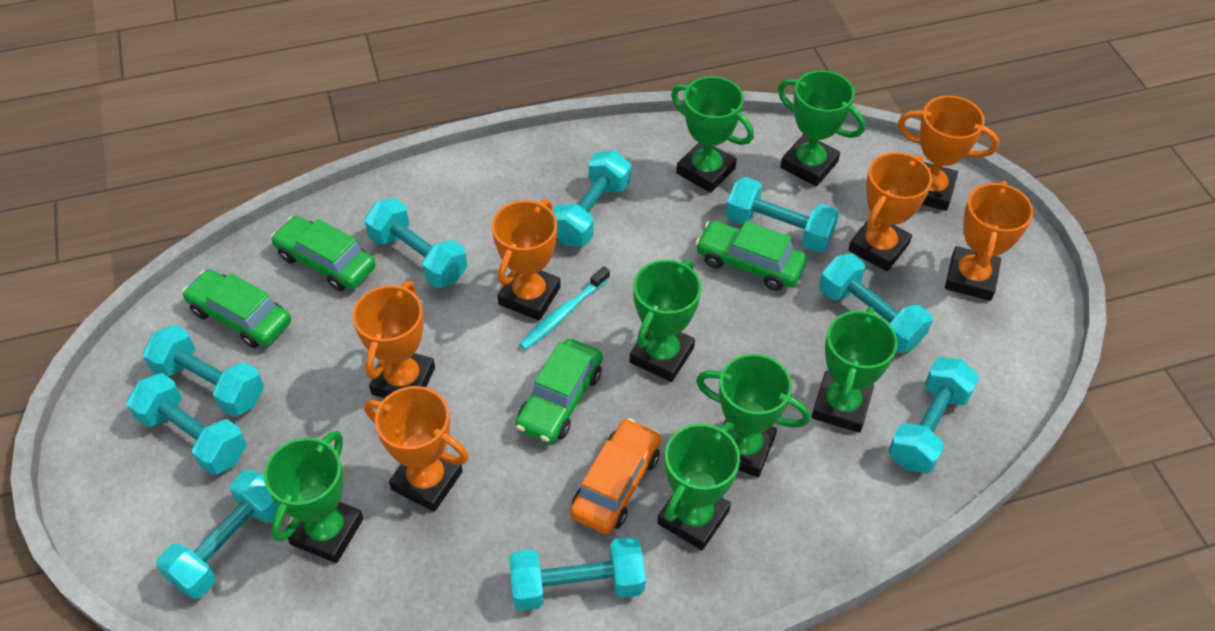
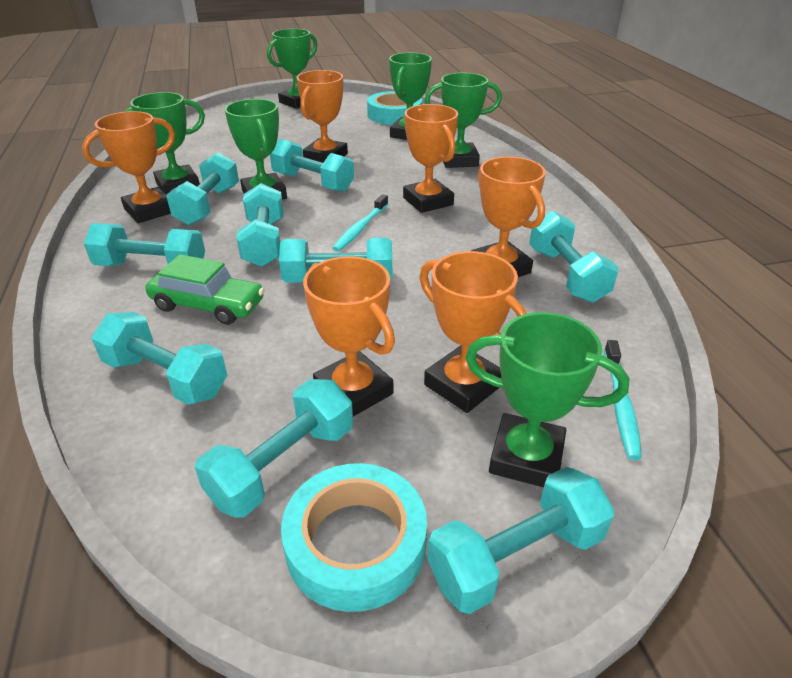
green car: [182,269,291,348] [271,216,376,291] [516,339,603,444] [695,220,807,291] = 4 -> [145,254,264,325] = 1
green trophy: [264,431,363,563] [630,259,702,382] [657,422,740,550] [671,76,754,193] [696,354,810,477] [778,70,865,186] [811,307,898,433] = 7 -> [123,92,205,195] [224,99,287,200] [267,29,317,109] [389,53,432,140] [424,73,502,168] [465,312,629,487] = 6
orange car: [570,418,661,534] = 1 -> none = 0
turquoise tape: none = 0 -> [281,463,427,612] [367,91,422,125] = 2
turquoise toothbrush: [519,266,610,350] = 1 -> [332,194,388,252] [604,340,642,460] = 2

